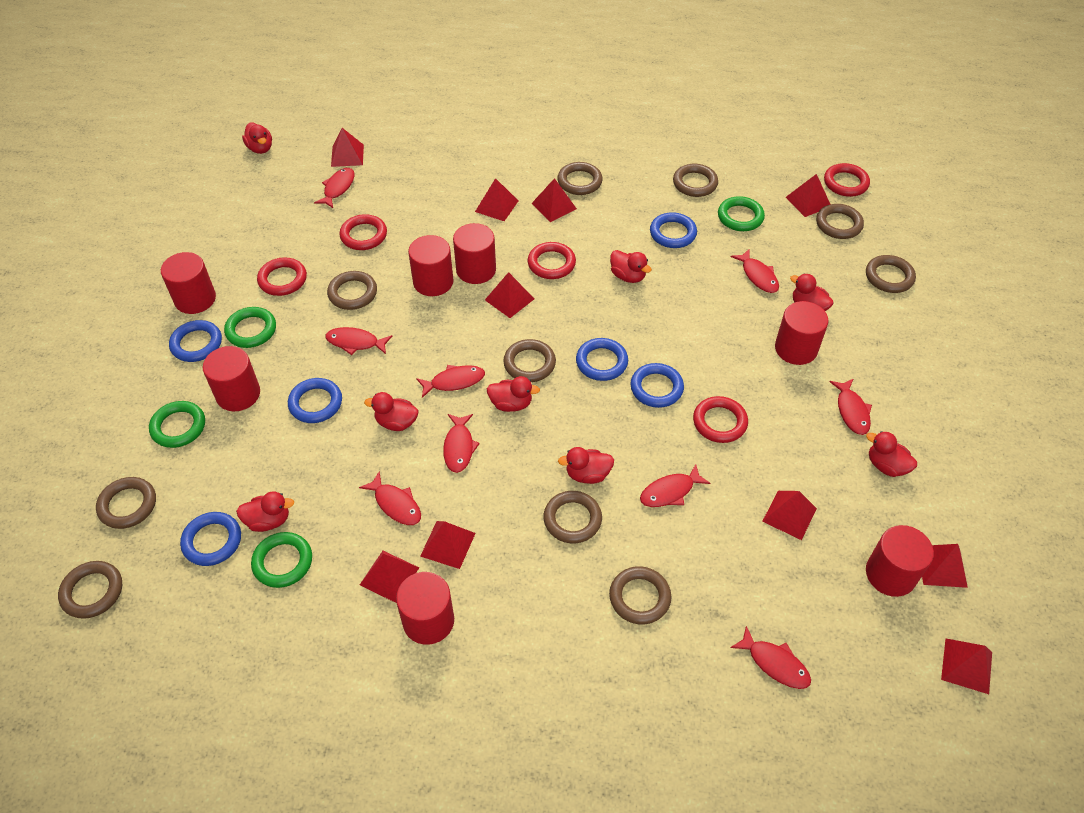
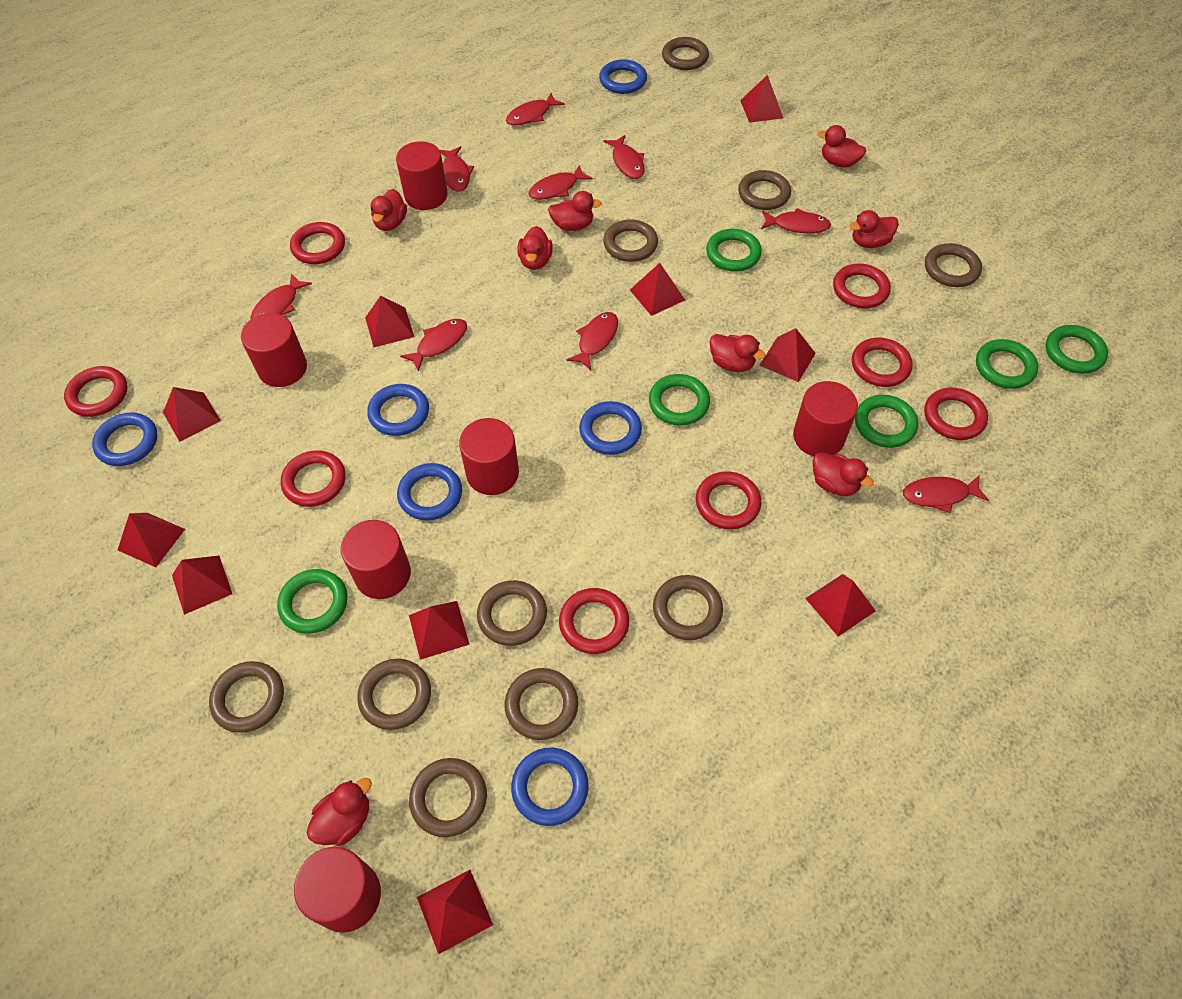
green ring: [149,401,205,448] [224,307,276,348] [251,532,312,588] [718,196,765,231] = 4 -> [277,569,348,634] [649,374,710,426] [706,229,762,272] [855,395,918,448] [976,339,1038,389] [1046,325,1108,374] = 6
red cylinder: [161,252,216,314] [203,346,260,411] [396,572,454,645] [408,235,454,296] [453,223,496,284] [775,301,829,365] [866,525,934,597] = 7 -> [241,313,307,387] [294,847,381,933] [341,520,411,599] [396,141,448,210] [459,418,519,495] [793,381,858,457] = 6
red ring: [257,258,307,296] [340,214,387,250] [528,242,576,279] [693,396,748,443] [824,163,870,197] = 5 -> [64,366,128,417] [281,450,346,507] [290,222,345,264] [559,588,629,654] [696,471,761,529] [833,264,891,308] [852,338,912,387] [924,387,988,440] = 8

